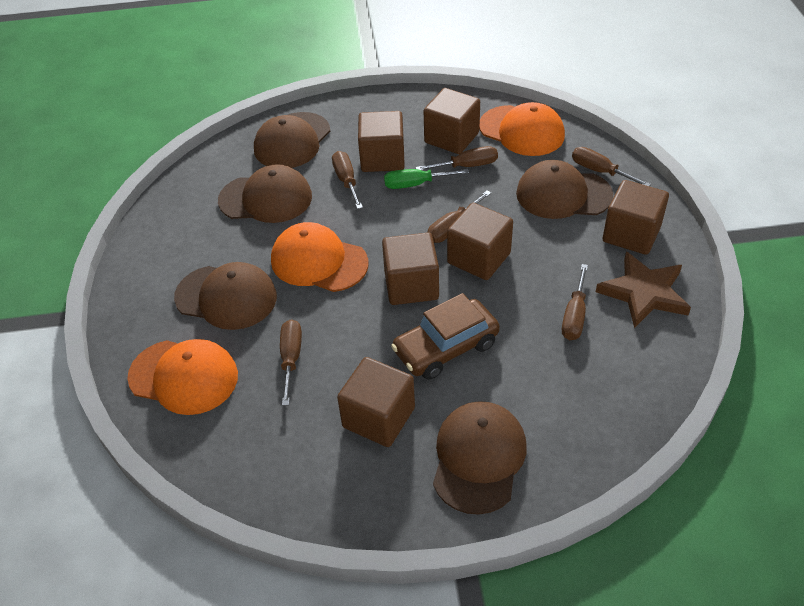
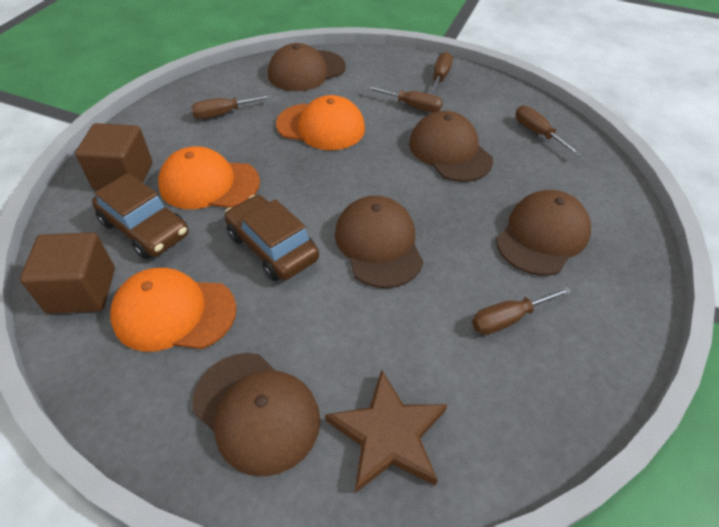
brown car: [391,293,500,380] = 1 -> [92,173,188,259] [225,195,319,281] = 2
brown cube: [337,357,415,447] [358,111,405,172] [382,232,439,305] [424,88,480,154] [447,203,513,280] [603,180,669,255] = 6 -> [20,232,115,314] [75,123,152,190] = 2
brown screwdriver: [280,319,302,406] [332,151,363,209] [415,146,498,170] [428,190,491,243] [562,264,588,340] [572,147,651,186] = 6 -> [191,94,272,119] [366,86,443,112] [429,52,453,95] [472,287,572,335] [516,106,582,156] = 5
green screwdriver: [384,169,469,189] = 1 -> none = 0

